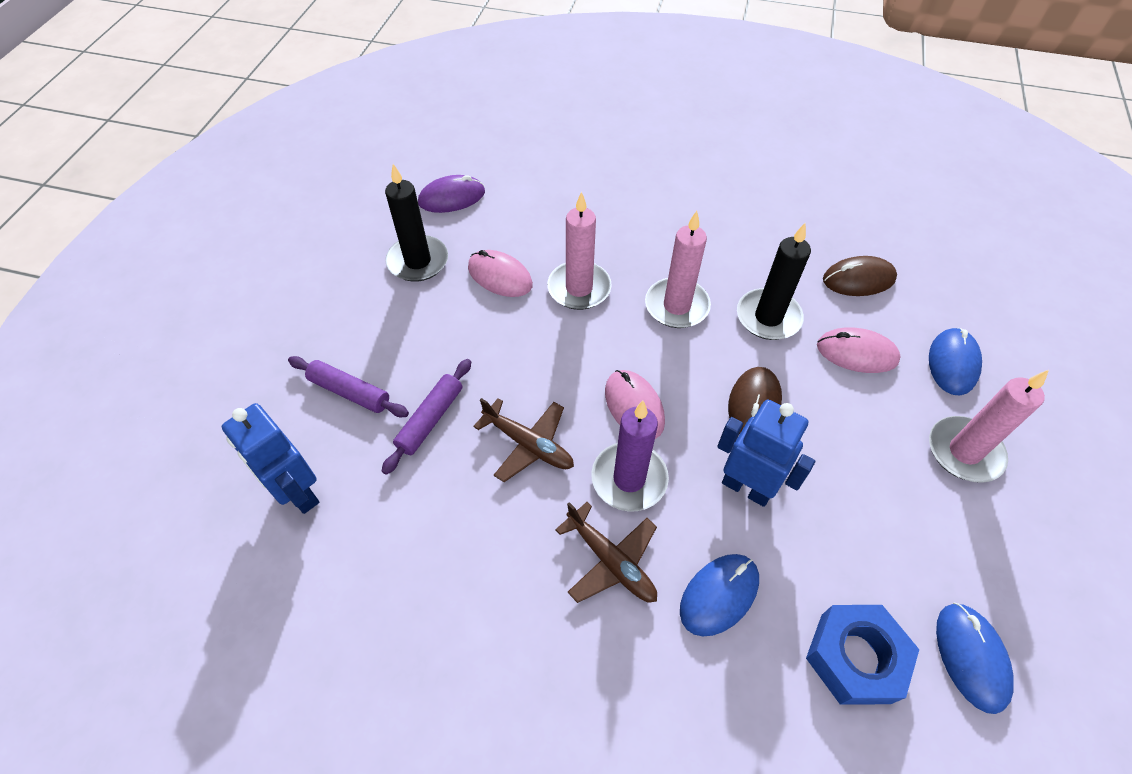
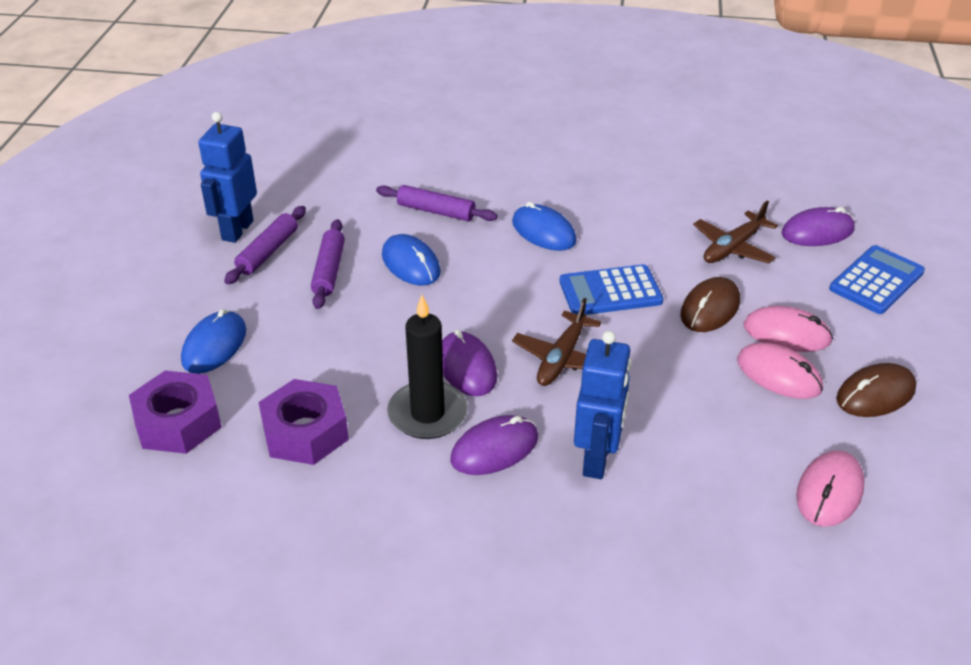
black candle: [385,164,448,282] [737,223,811,340] = 2 -> [387,295,468,439] = 1
blue calculator: none = 0 -> [559,264,664,315] [829,245,925,314] = 2
blue nut: [806,605,919,705] = 1 -> none = 0
pink candle: [547,192,612,310] [645,211,711,328] [929,370,1049,483] = 3 -> none = 0
purple candle: [591,401,669,511] = 1 -> none = 0
purple mouse: [418,175,485,213] = 1 -> [442,330,497,396] [450,415,538,475] [781,207,855,246] = 3
purple nut: none = 0 -> [129,371,222,454] [258,379,349,465] = 2
purple rolling pin: [288,356,409,417] [382,359,471,475] = 2 -> [224,206,306,284] [311,219,345,309] [376,185,498,221] = 3

